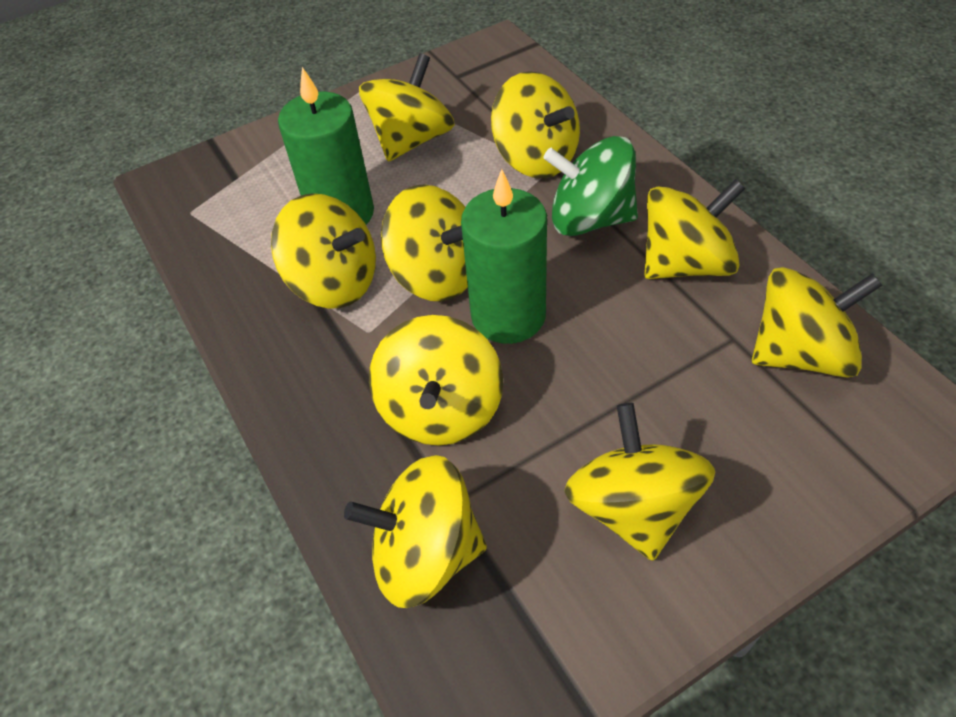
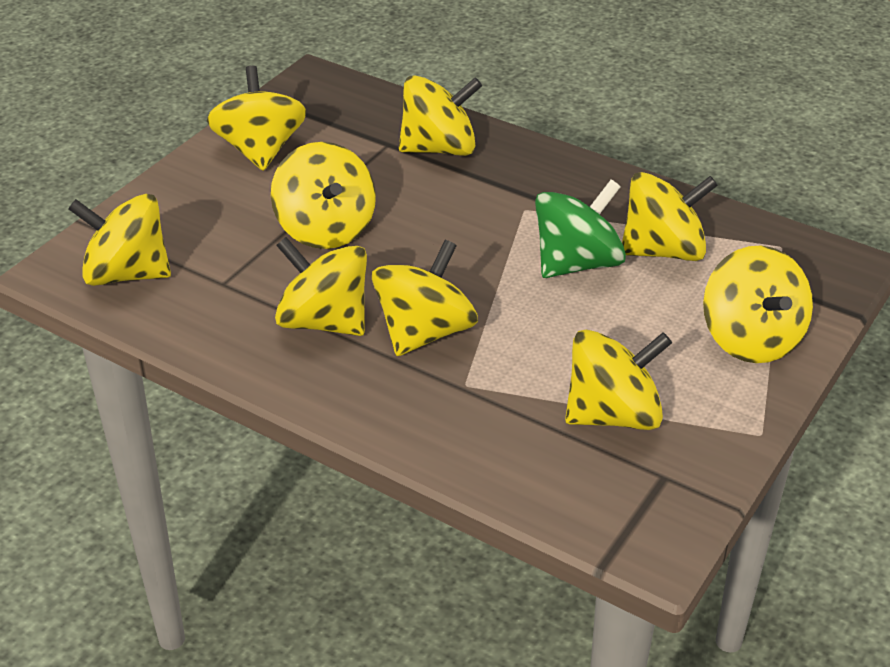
green candle: [278,67,374,225] [461,169,547,344] = 2 -> none = 0

